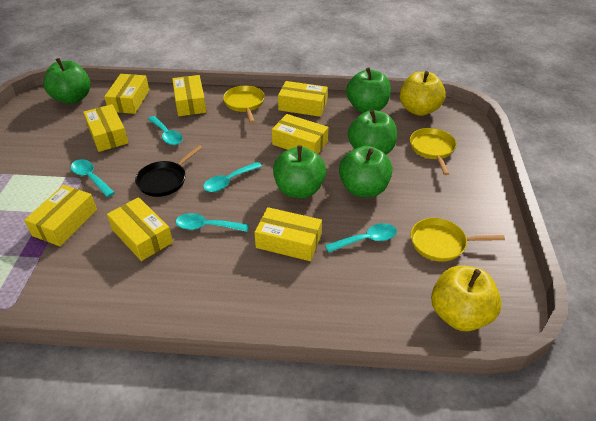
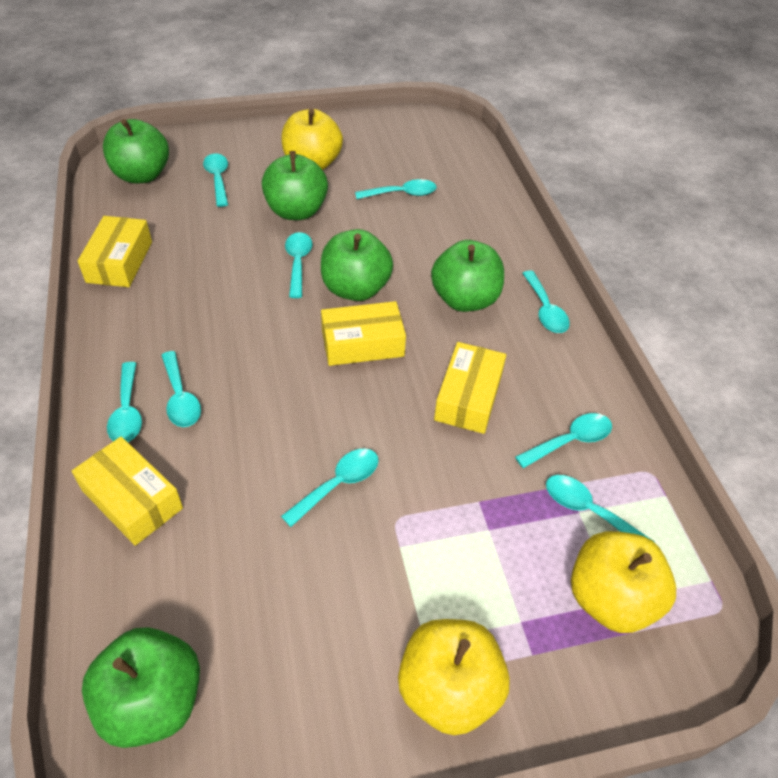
black pan: [135,145,202,197] = 1 -> none = 0
turquoise spoon: [71,159,115,197] [148,116,183,145] [176,213,249,232] [203,162,262,192] [325,223,397,253] = 5 -> [107,362,142,442] [161,351,201,427] [203,154,228,207] [281,448,379,527] [285,232,312,298] [355,179,437,199] [515,413,612,468] [522,270,570,333] [546,475,655,542] = 9
yellow apple: [400,71,445,116] [431,265,502,331] = 2 -> [282,109,343,170] [398,619,510,735] [571,531,676,633] = 3
yellow box: [24,185,97,246] [83,104,129,152] [104,74,149,114] [107,197,173,261] [172,75,206,116] [254,207,322,261] [272,114,328,154] [278,81,328,117] = 8 -> [72,437,183,546] [78,216,152,287] [321,301,406,366] [434,342,506,434] = 4
yellow pan: [223,86,265,123] [410,128,456,175] [411,218,505,262] = 3 -> none = 0

